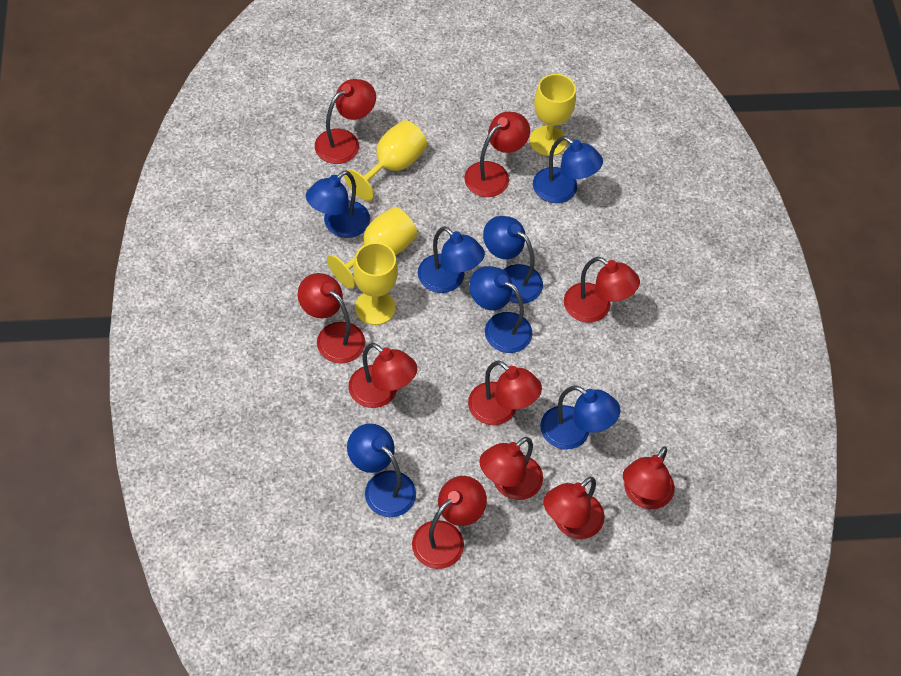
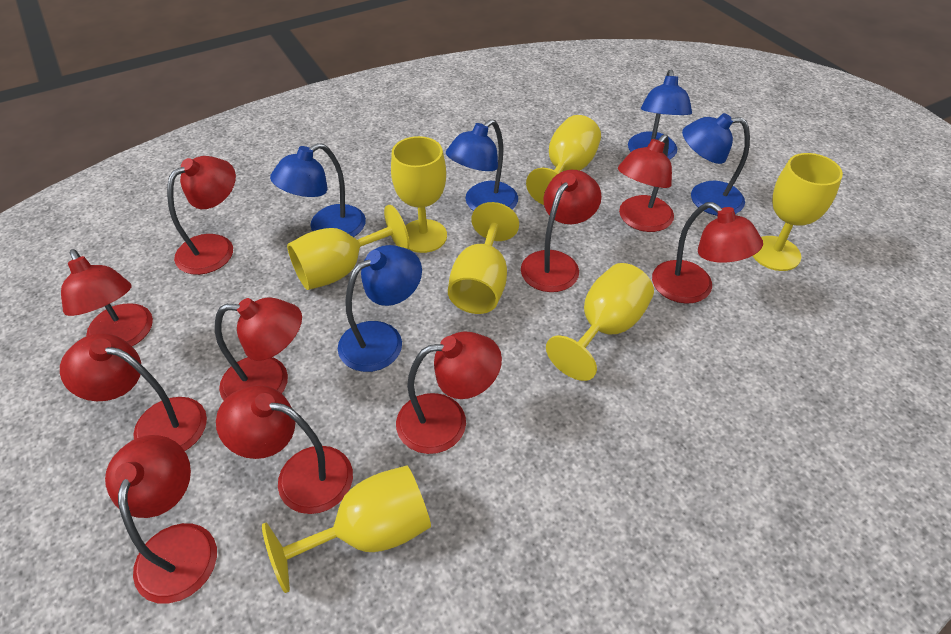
blue lamp: [306,170,370,238] [347,423,416,517] [418,226,485,293] [469,266,532,353] [483,216,543,304] [533,136,603,203] [540,385,620,450] = 7 -> [270,143,366,237] [338,245,422,372] [446,119,518,211] [628,70,692,160] [682,113,750,216] = 5
yellow goblet: [327,207,417,289] [344,120,427,201] [353,242,398,325] [530,74,576,156] = 4 -> [262,466,431,593] [287,205,410,290] [391,136,447,253] [448,202,519,314] [526,115,601,205] [546,263,654,381] [753,153,843,271] = 7

